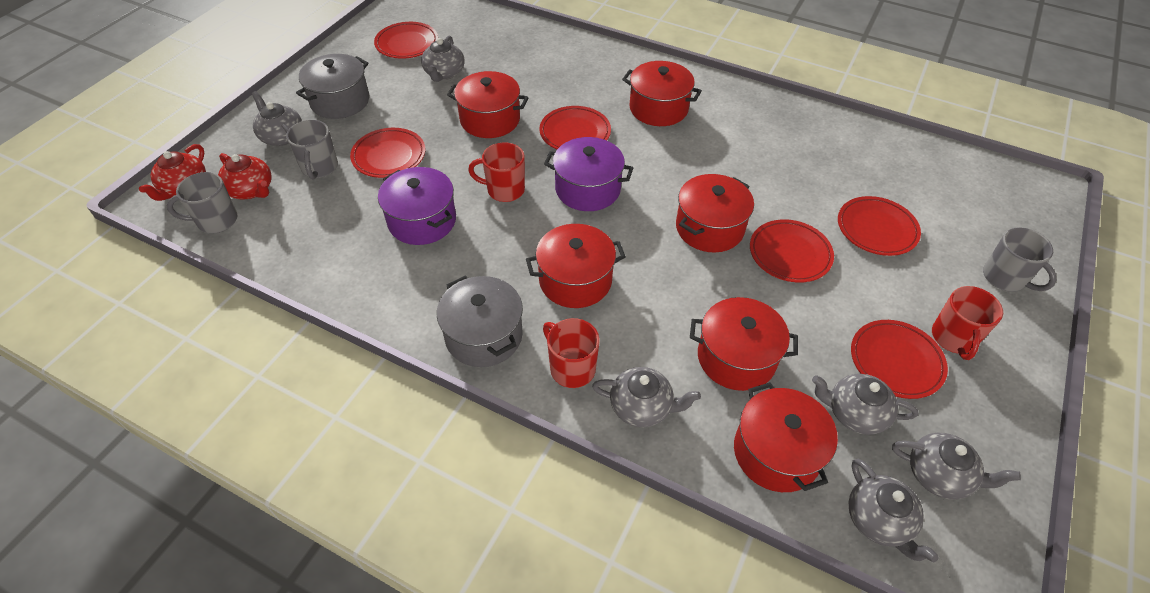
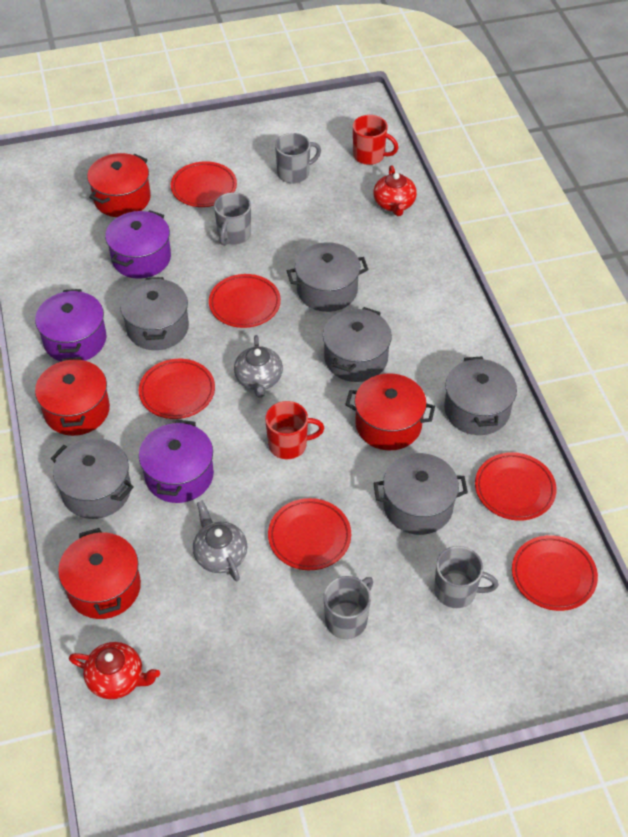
grey mug: [166,172,238,234] [286,120,338,180] [983,227,1057,292] = 3 -> [214,193,251,246] [275,133,321,184] [323,576,373,639] [434,546,498,608] = 4
grey pot: [296,54,369,119] [437,275,523,367] = 2 -> [51,438,134,519] [120,277,189,350] [287,242,369,312] [323,307,392,382] [373,453,468,535] [444,356,517,435] = 6
grey teapot: [252,91,302,146] [421,36,465,82] [592,367,701,427] [812,374,918,435] [849,459,939,562] [892,432,1021,499] = 6 -> [193,500,248,581] [234,335,283,398] = 2
purple pot: [378,167,456,245] [544,137,633,211] = 2 -> [35,289,106,362] [105,210,171,279] [139,420,214,503] = 3
red mug: [468,143,525,202] [543,318,600,388] [932,286,1003,360] = 3 -> [265,401,324,459] [353,115,398,165] = 2
red pot: [447,71,529,138] [526,224,626,308] [622,61,702,126] [676,174,754,252] [690,297,798,391] [734,382,838,492] = 6 -> [35,357,110,436] [58,528,141,619] [87,153,151,217] [345,373,435,451] = 4

